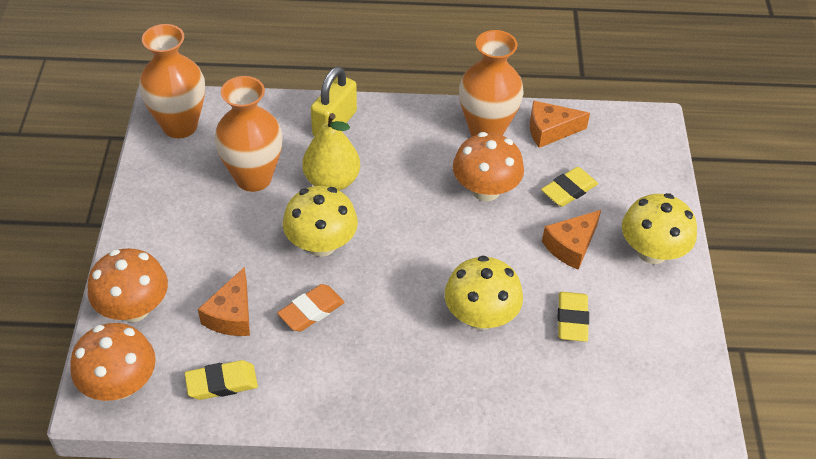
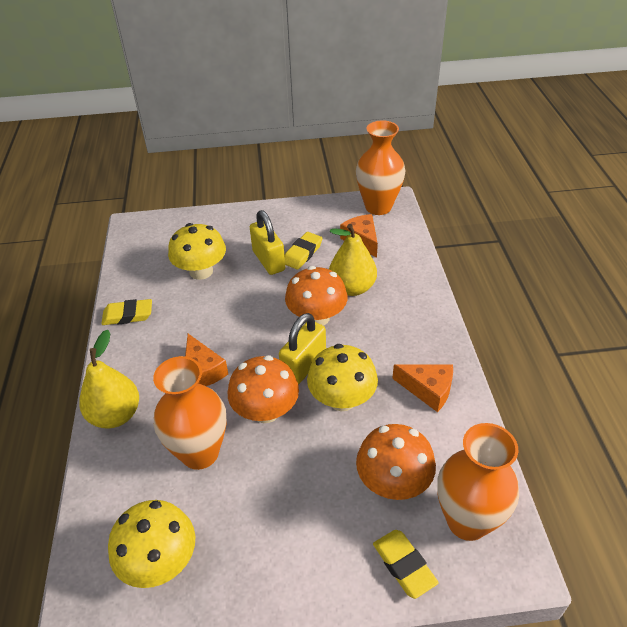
orange eraser: [277,284,345,332] = 1 -> none = 0
yellow padlock: [311,67,357,136] = 1 -> [250,210,285,275] [279,313,326,385] = 2
yellow pear: [302,113,360,191] = 1 -> [79,330,139,429] [329,224,377,296] = 2

